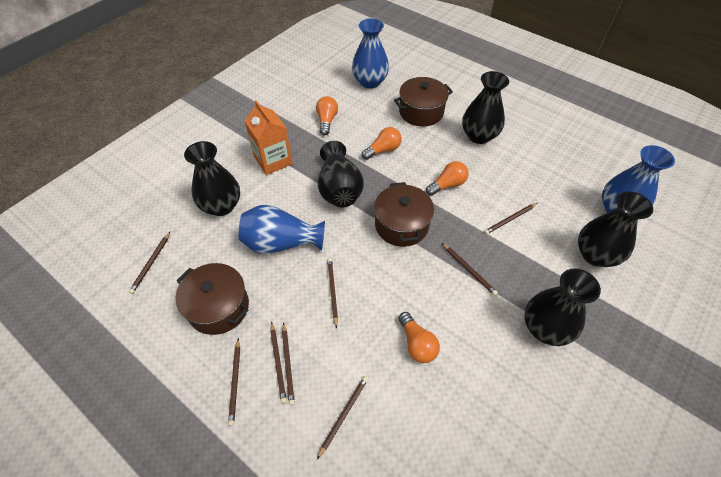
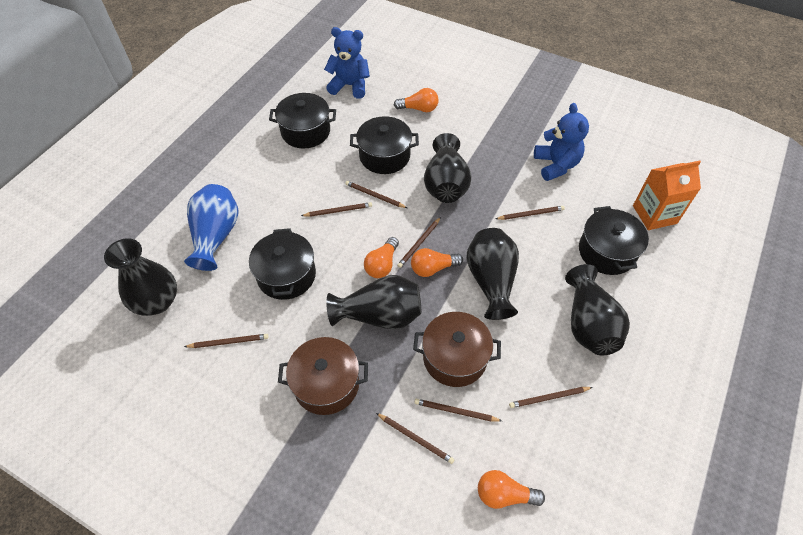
black pot: none = 0 -> [249,228,316,300] [269,93,336,149] [350,116,419,174] [579,206,649,275] = 4
blue teddy bear: none = 0 -> [324,27,370,99] [534,103,589,181] = 2
blue vase: [239,205,325,254] [352,19,389,88] [602,145,675,213] = 3 -> [184,184,238,271] = 1
brown pot: [176,263,249,335] [374,182,434,247] [394,77,453,126] = 3 -> [278,337,368,415] [413,312,501,387] = 2

